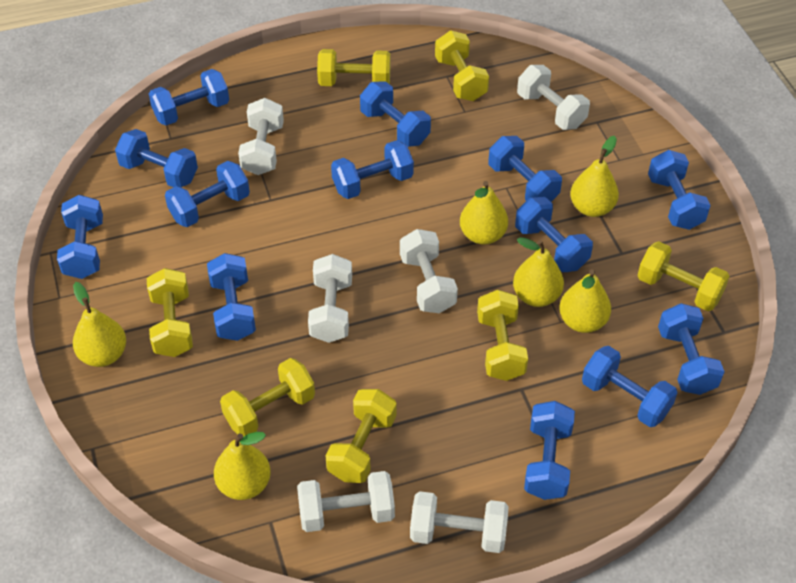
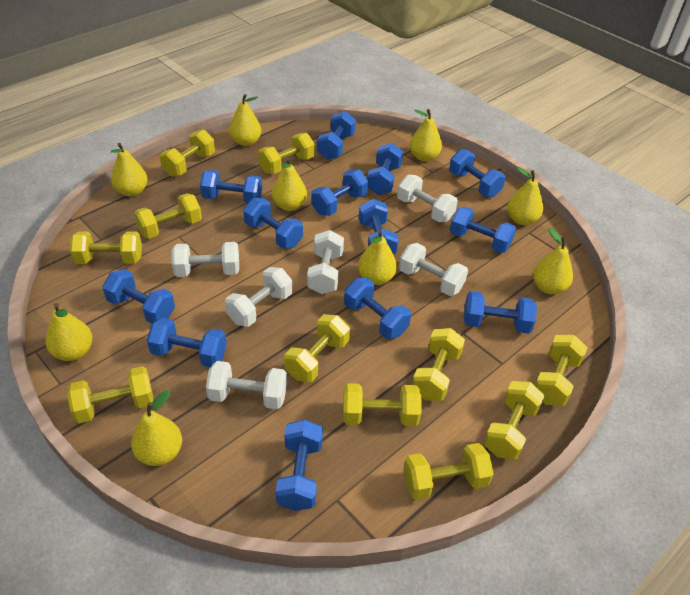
yellow dumbbell: [147,268,193,357] [220,358,315,437] [317,49,391,86] [325,389,396,483] [435,31,489,101] [477,290,528,381] [637,241,730,311] = 7 -> [67,366,154,423] [70,231,142,264] [134,193,202,239] [160,130,215,177] [258,133,315,174] [284,314,350,382] [343,383,421,426] [403,443,494,500] [412,328,465,401] [484,381,545,460] [535,335,588,406] = 11
yellow pear: [73,282,126,367] [214,432,271,500] [460,181,508,245] [513,237,564,307] [559,269,611,333] [570,136,619,217] = 6 -> [45,303,93,361] [111,143,148,197] [131,390,182,466] [229,94,261,146] [272,158,307,211] [358,230,397,285] [410,109,442,161] [507,167,543,225] [533,227,573,294] = 9

